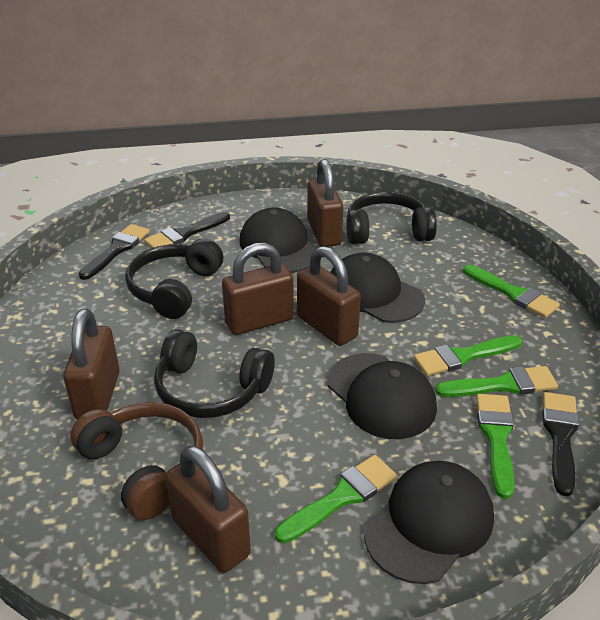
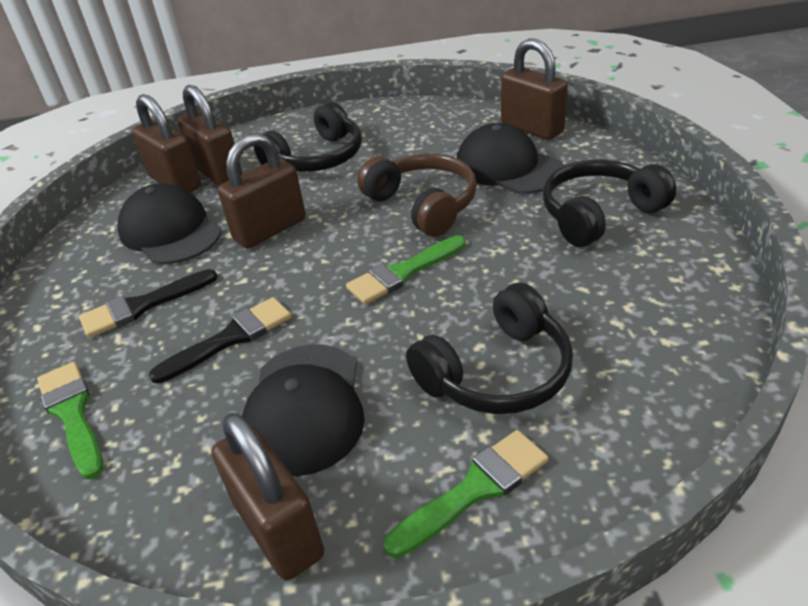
black brush: [79,224,150,280] [144,212,230,248] [542,392,579,496] = 3 -> [79,269,218,338] [149,297,291,384] = 2
black cap: [240,207,316,273] [327,353,437,439] [330,253,425,323] [364,461,494,584] = 4 -> [118,184,222,264] [242,344,365,476] [457,123,564,194] = 3
green brush: [275,455,397,543] [413,335,522,376] [435,366,558,397] [463,265,560,318] [476,394,514,499] = 5 -> [37,362,103,479] [346,235,465,304] [384,430,549,558] = 3

